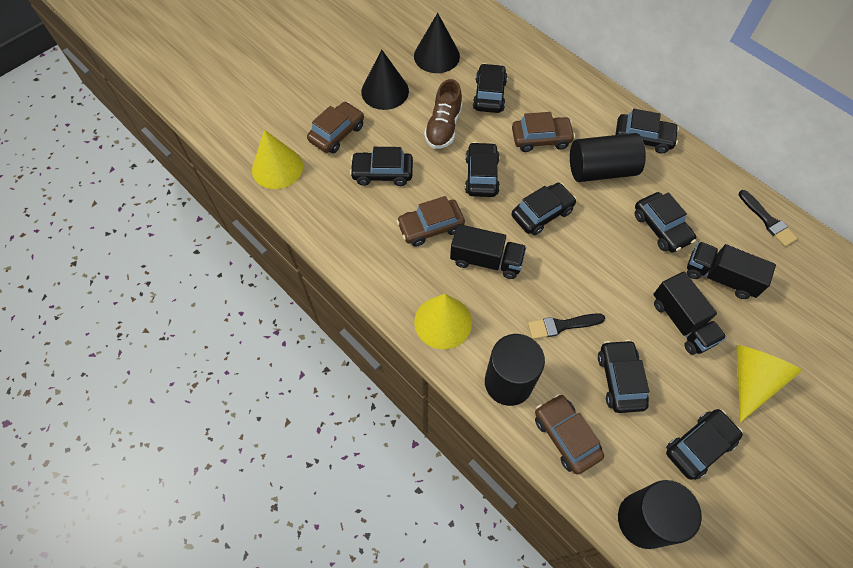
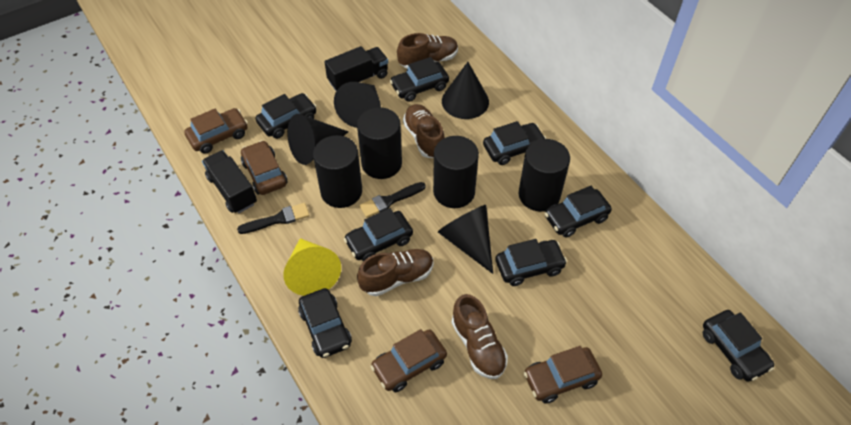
black cone: [361,49,409,110] [414,13,460,73] = 2 -> [287,114,349,165] [334,82,381,128] [438,205,493,274] [442,62,489,119] = 4
black cylinder: [485,334,545,406] [570,133,646,182] [618,480,702,549] = 3 -> [313,135,362,208] [357,107,402,179] [433,136,479,208] [518,139,570,212] = 4
black truck: [450,224,526,279] [653,271,727,355] [687,242,776,299] = 3 -> [202,150,257,213] [325,46,388,91] = 2
brown shoe: [424,79,462,149] = 1 -> [357,249,433,296] [397,33,458,69] [403,104,445,158] [452,294,508,379] = 4
yellow cone: [252,130,303,189] [414,294,472,349] [736,345,803,422] = 3 -> [284,238,341,296] = 1

